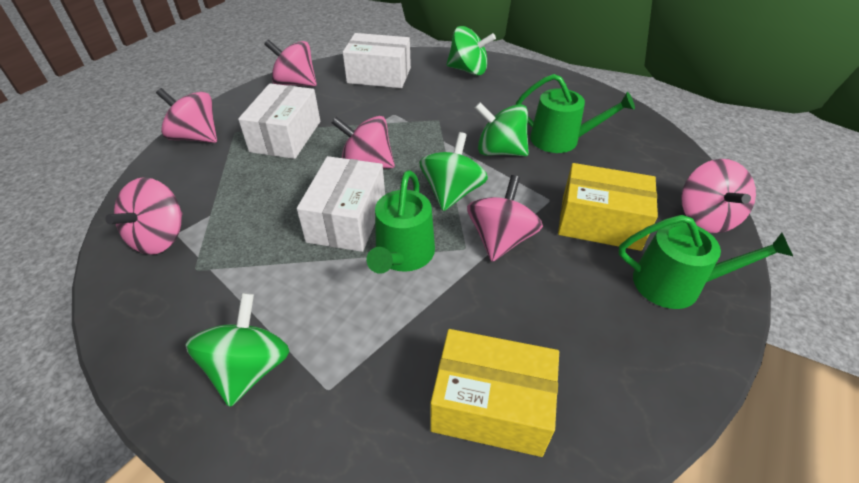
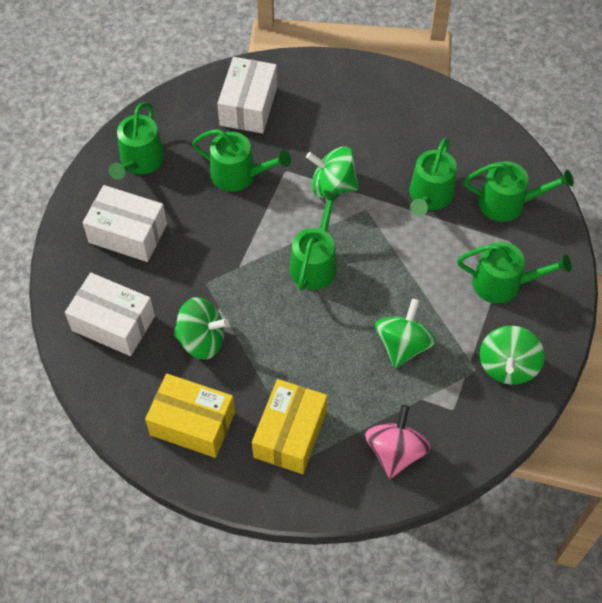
green watering can: [367,170,435,274] [516,74,635,153] [618,215,794,309] = 3 -> [109,102,165,180] [192,129,291,192] [290,190,340,291] [409,138,457,216] [457,242,572,304] [464,161,574,222] = 6
pink spinning top: [105,177,183,255] [156,88,217,143] [264,39,317,86] [332,116,395,168] [467,175,543,262] [681,159,756,233] = 6 -> [365,405,431,479] = 1

